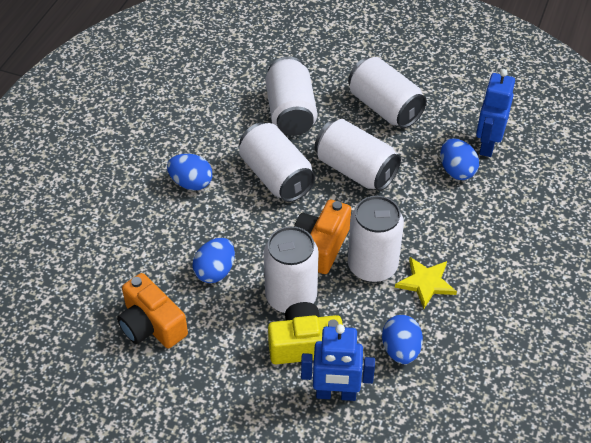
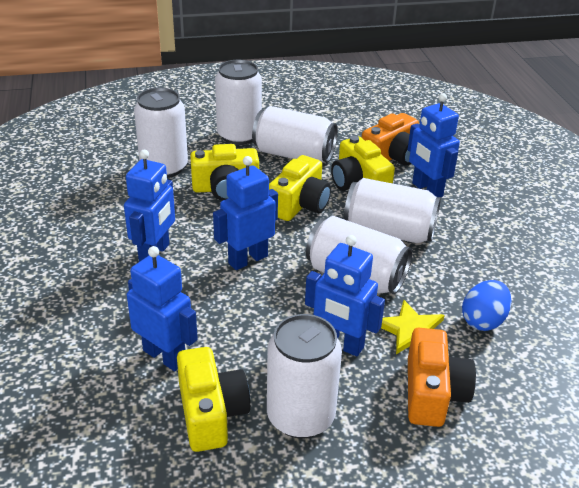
blue egg: [167,154,213,191] [192,238,235,283] [382,315,423,364] [441,138,479,180] = 4 -> [462,280,512,331] = 1
blue robot: [301,324,375,401] [476,69,515,157] = 2 -> [124,150,175,262] [127,246,198,371] [213,156,278,270] [305,235,385,356] [407,93,460,197] = 5
yellow camera: [268,302,343,364] = 1 -> [177,347,250,452] [190,144,259,201] [269,155,331,221] [331,136,395,191] = 4

